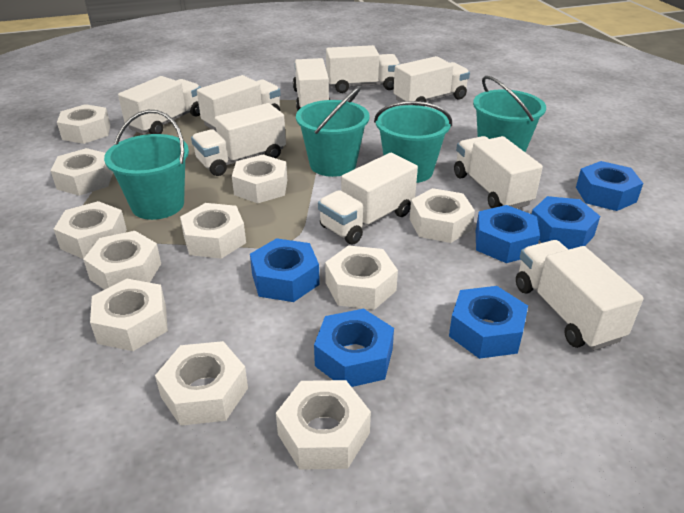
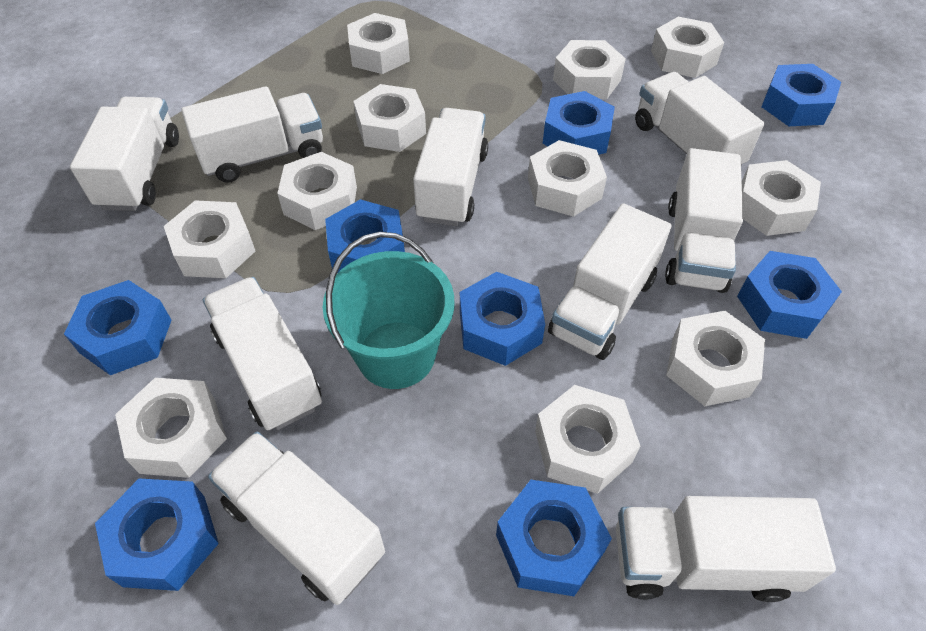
blue nut: [250,238,320,302] [314,309,394,387] [449,286,528,359] [476,205,540,263] [532,196,600,250] [576,161,643,211] = 6 -> [64,280,172,375] [95,478,219,591] [325,199,405,273] [460,272,545,366] [496,480,612,596] [543,91,615,155] [737,251,842,339] [762,64,841,126] = 8
turquoise bucket: [104,110,189,220] [296,86,370,177] [374,101,452,183] [473,76,546,152] = 4 -> [323,232,454,389] = 1

